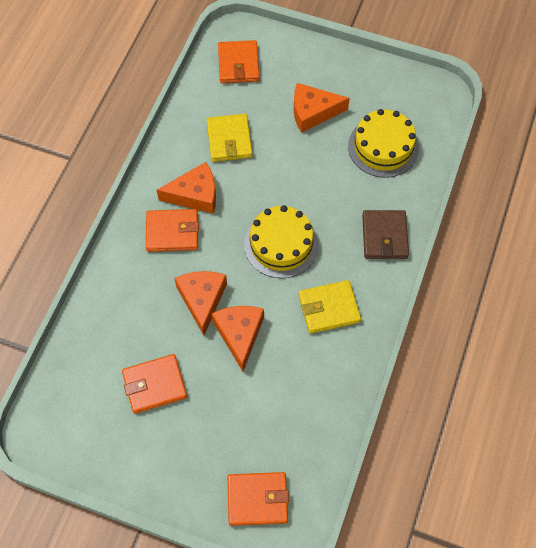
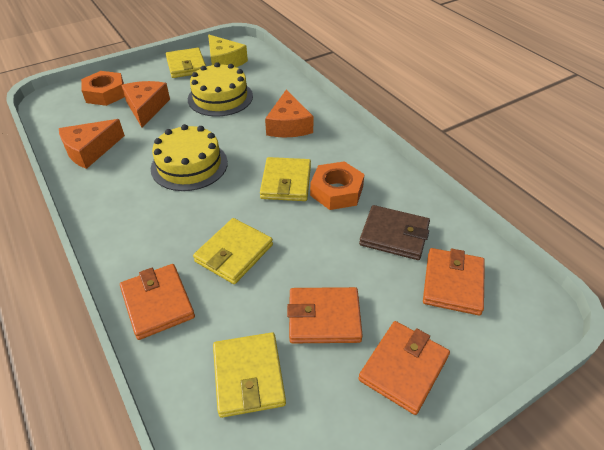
orange cheese: [157,162,216,214] [174,271,227,335] [212,306,264,371] [294,83,350,133] = 4 -> [59,119,125,169] [121,81,170,127] [265,90,314,137] = 3
orange nut: none = 0 -> [81,71,125,106] [310,161,365,210] = 2
yellow cheese: none = 0 -> [208,34,248,67] = 1
yellow wallet: [207,114,253,162] [299,280,361,334] = 2 -> [166,48,206,78] [193,218,273,284] [213,332,286,418] [260,157,311,201] = 4

